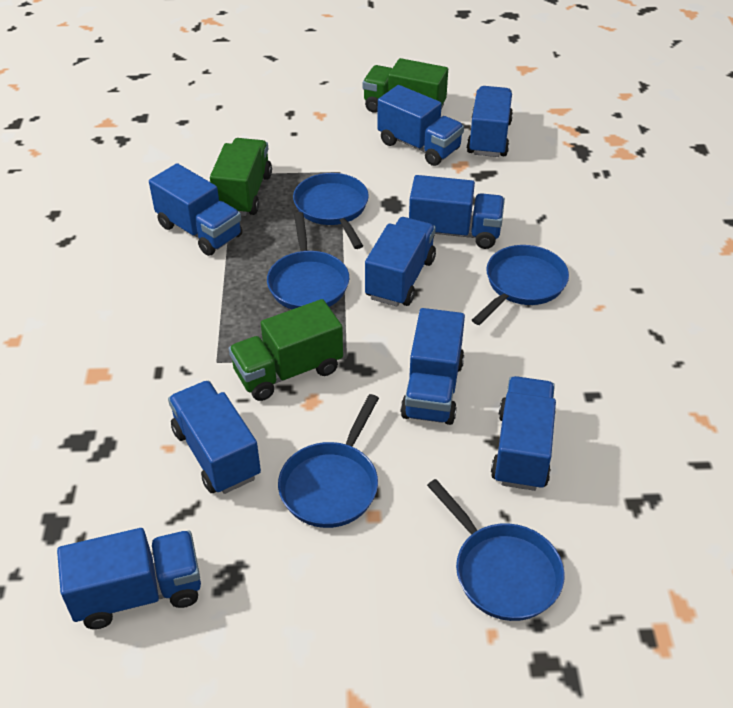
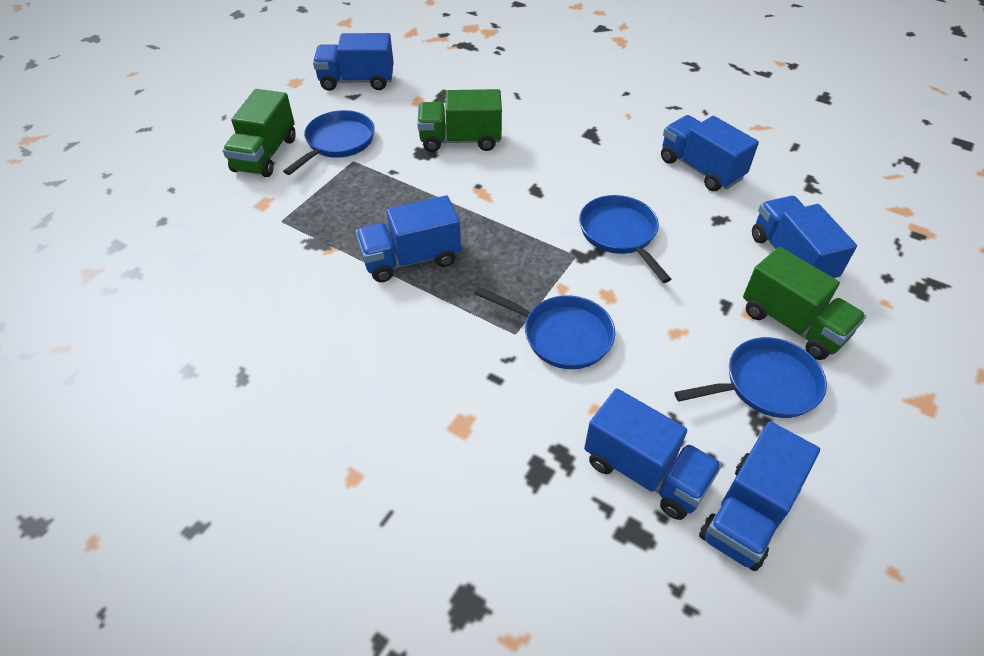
blue pan: [267,212,349,309] [278,394,379,528] [293,173,369,249] [427,479,565,621] [472,245,569,325] = 5 -> [283,110,375,175] [474,287,615,369] [579,195,671,283] [674,337,827,418] = 4
blue truck: [57,528,201,629] [149,163,242,256] [168,381,261,494] [365,217,436,306] [377,85,464,166] [401,308,465,425] [409,175,505,249] [467,86,513,157] [491,376,556,491] = 9 -> [313,33,394,91] [356,195,461,282] [584,388,722,520] [661,115,759,191] [699,421,820,571] [752,196,857,278] = 6

